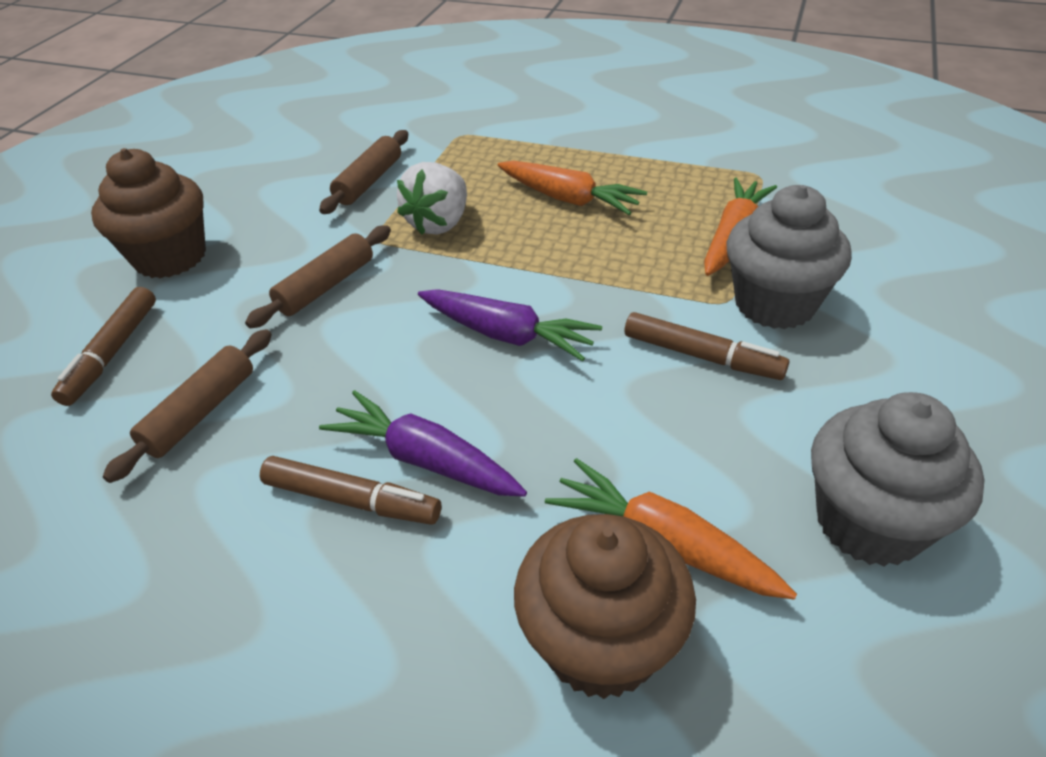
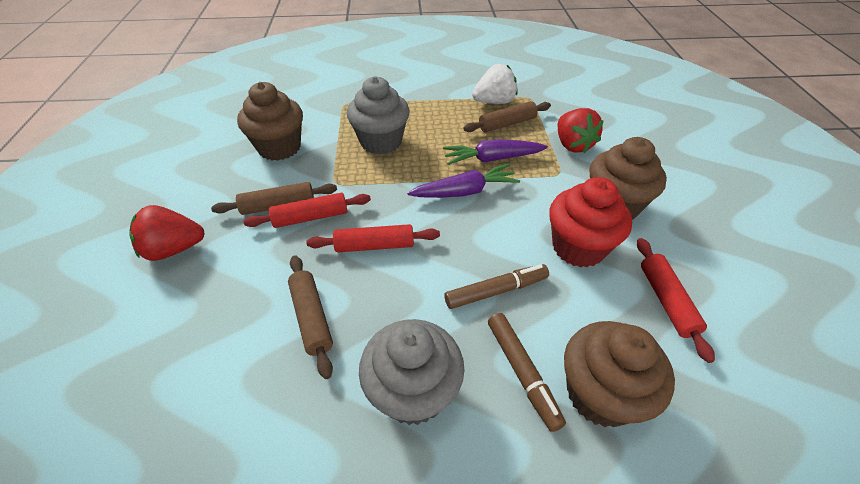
brown cupcake: [91,148,206,278] [514,514,696,699] = 2 -> [237,82,303,161] [564,321,675,427] [590,137,667,220] = 3
brown marker: [51,287,156,406] [260,456,441,525] [625,312,789,380] = 3 -> [444,264,549,309] [488,313,566,432] = 2
orange carrot: [498,161,647,215] [545,458,797,600] [704,177,777,276] = 3 -> none = 0
red cupcake: none = 0 -> [549,177,632,268] = 1
red rolling pin: none = 0 -> [244,193,371,228] [306,224,440,252] [637,238,715,363] = 3
red strawberry: none = 0 -> [129,205,205,261] [558,108,604,153] = 2

